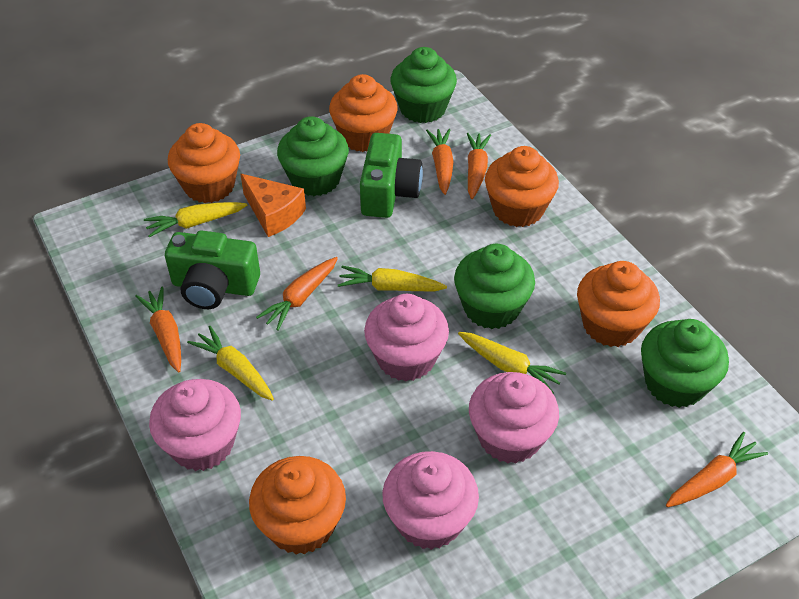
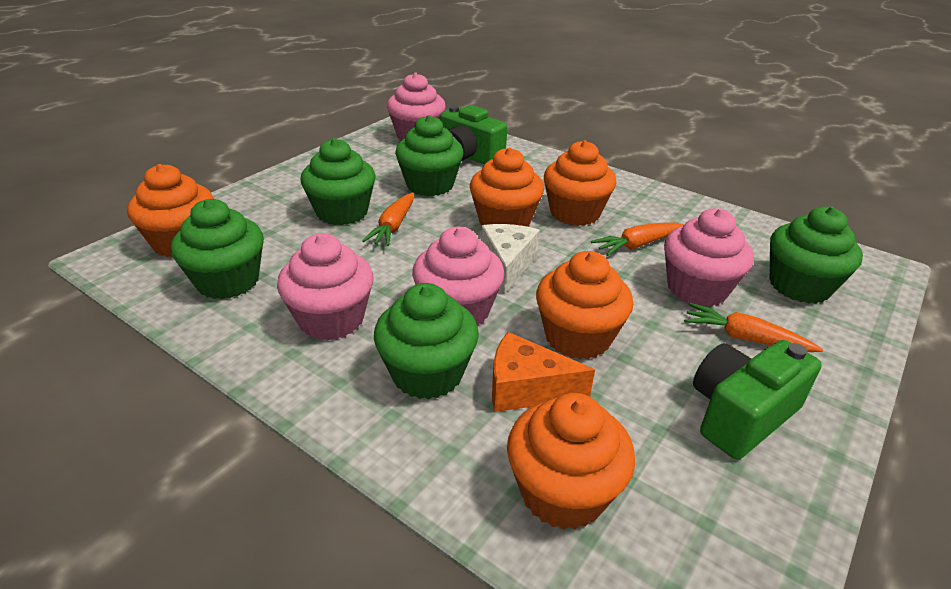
green cupcake: [277,116,349,196] [391,47,457,123] [454,244,535,329] [641,319,729,408] = 4 -> [171,199,264,299] [300,138,376,225] [374,283,479,399] [395,115,463,196] [770,206,863,303] = 5
orange carrot: [135,287,181,373] [256,257,338,331] [426,129,454,195] [467,133,491,199] [666,432,768,507] = 5 -> [362,192,414,246] [591,223,684,256] [684,303,823,352] = 3
white cheese: none = 0 -> [481,224,540,294] = 1
yellow carrot: [144,202,247,238] [187,326,274,401] [338,266,447,291] [458,332,566,394] = 4 -> none = 0

